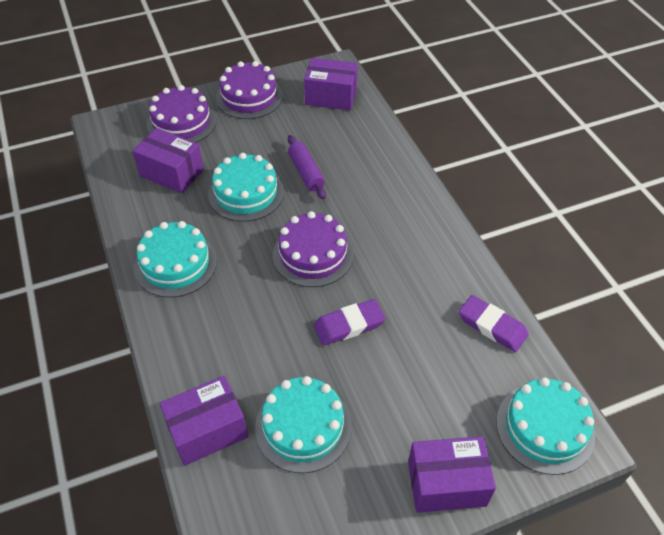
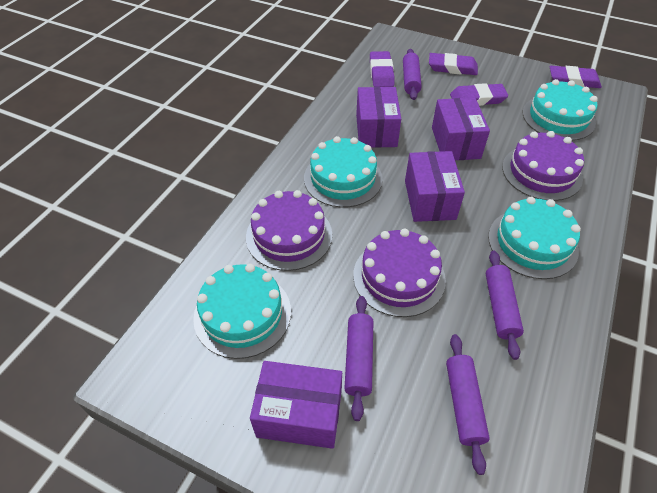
purple eraser: [314,299,386,346] [459,295,529,352] = 2 -> [370,51,395,87] [429,53,478,75] [450,83,508,106] [550,66,602,88] = 4
purple rolling pin: [288,135,326,199] = 1 -> [344,296,373,421] [403,49,422,100] [446,334,490,475] [486,251,524,360] = 4

